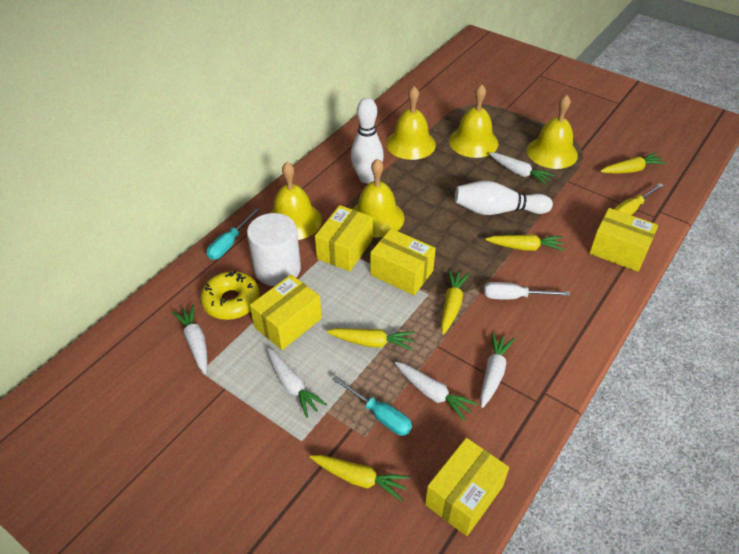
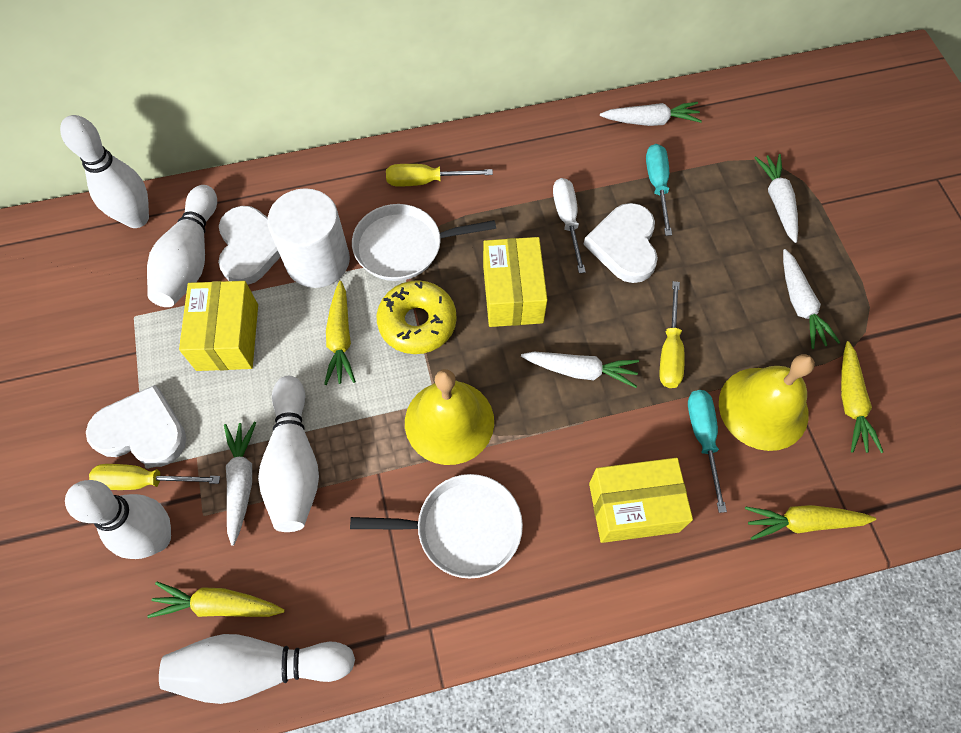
white bowling pin: [351,98,384,184] [455,181,553,215] = 2 -> [60,115,149,228] [65,480,171,559] [147,185,217,307] [159,634,355,704] [258,376,319,532] = 5
white heart: none = 0 -> [86,385,187,467] [218,206,281,285] [583,203,658,283] = 3
white pan: none = 0 -> [350,474,523,579] [352,204,496,281] = 2
yellow bell: [270,162,322,240] [352,159,404,237] [386,86,436,160] [449,84,498,158] [527,95,578,169] = 5 -> [405,369,494,465] [719,354,815,451] = 2
yellow box: [250,275,322,350] [315,205,373,271] [370,229,436,295] [425,438,509,536] [589,208,658,272] = 5 -> [179,281,258,371] [483,237,547,327] [589,458,693,543] = 3
yellow carrot: [310,455,410,501] [327,328,414,350] [441,269,469,335] [485,235,565,251] [600,153,666,173] = 5 -> [147,582,285,618] [324,281,356,385] [745,505,876,540] [841,341,883,453] = 4
yellow screwdriver: [614,183,664,215] = 1 -> [89,464,220,490] [386,164,493,187] [660,281,685,388] = 3

